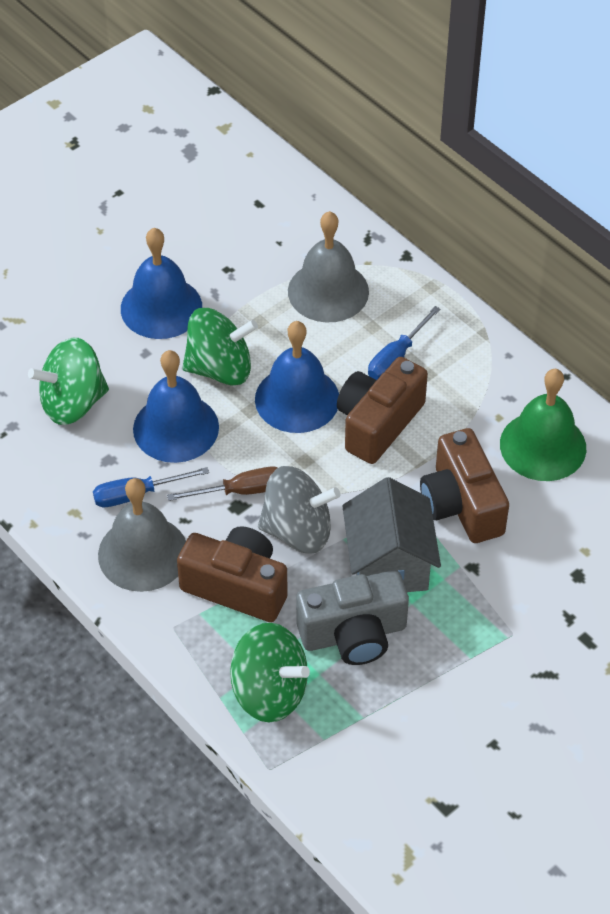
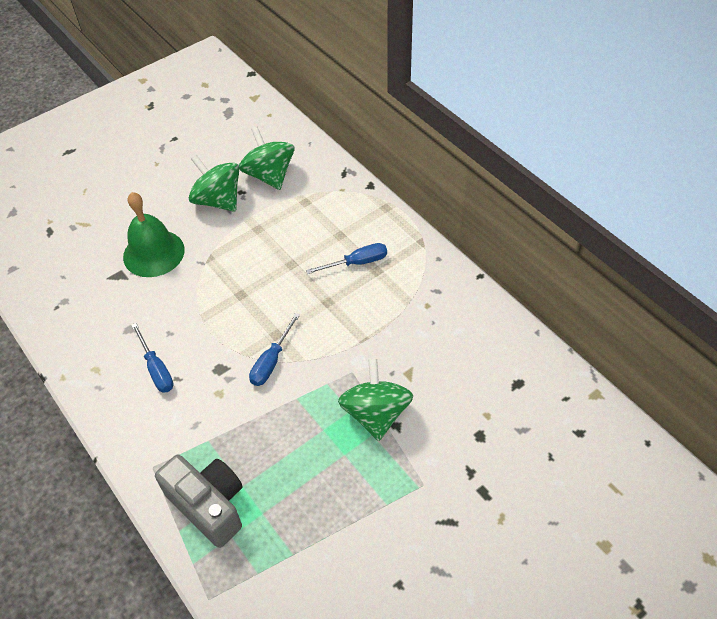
blue bell: [121,228,202,339] [133,350,219,463] [255,321,339,433] = 3 -> none = 0
blue screwdriver: [93,467,209,507] [368,306,440,380] = 2 -> [131,323,174,393] [249,313,300,386] [306,243,387,274] = 3
brown camera: [177,526,288,622] [337,357,428,464] [420,428,509,543] = 3 -> none = 0
brown screwdriver: [167,467,277,501] = 1 -> none = 0
grey bell: [98,478,186,592] [288,211,369,322] = 2 -> none = 0
grey house: [342,477,441,592] = 1 -> none = 0
grey spinning top: [258,466,340,554] = 1 -> none = 0

